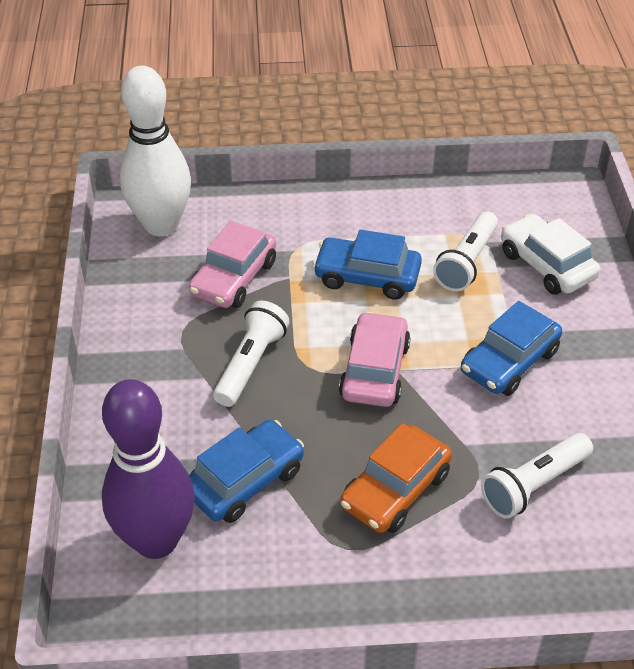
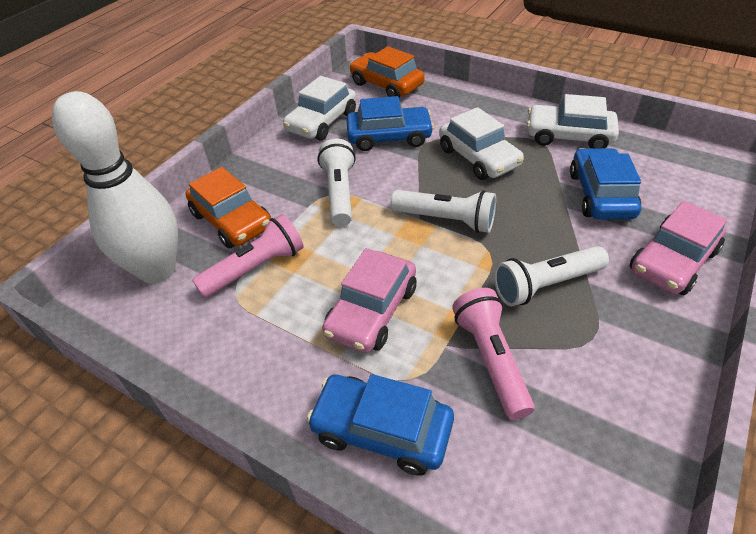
orange car: [340,423,452,533] = 1 -> [186,167,271,248] [350,46,425,97] = 2
pink flashlight: none = 0 -> [192,214,304,298] [452,288,535,420] = 2
purple bowling pin: [102,379,195,559] = 1 -> none = 0
white car: [501,214,600,295] = 1 -> [283,76,356,140] [439,107,524,180] [527,94,619,149] = 3

